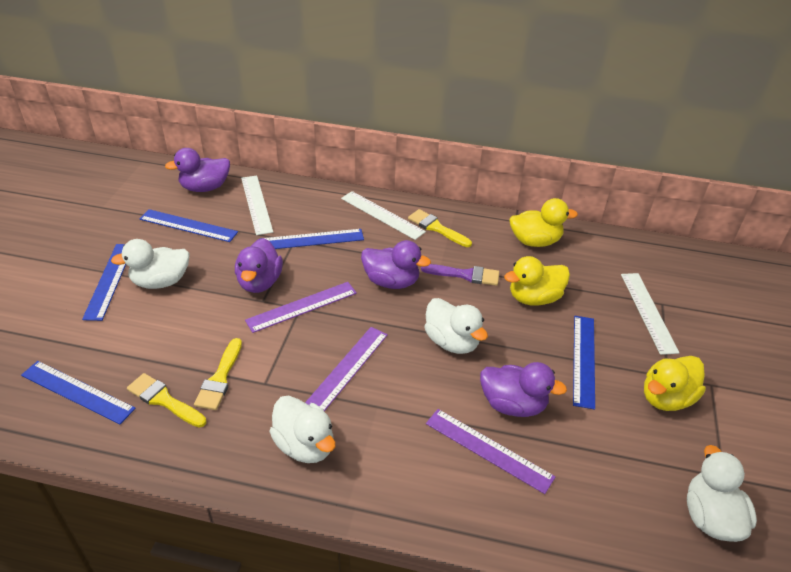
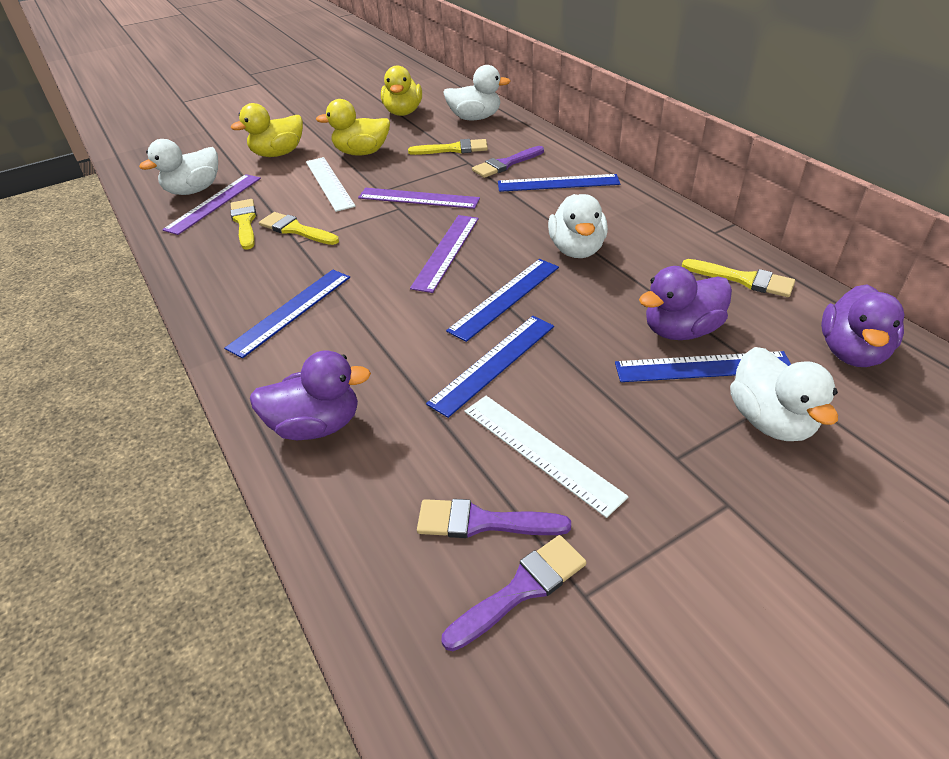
purple brush: [421,264,499,286] = 1 -> [417,499,571,538] [441,535,586,651] [472,146,544,178] = 3
purple duck: [165,148,230,192] [235,238,283,293] [361,240,431,289] [480,362,567,417] = 4 -> [250,350,371,440] [639,266,732,340] [821,284,904,367] = 3
white ruler: [241,176,273,235] [341,191,426,240] [621,273,680,355] = 3 -> [306,157,356,212] [465,396,629,518] = 2
yellow brush: [127,373,207,428] [194,338,242,410] [408,209,472,247] = 3 -> [230,199,256,250] [259,212,339,245] [408,139,488,155] [682,259,795,297] = 4

